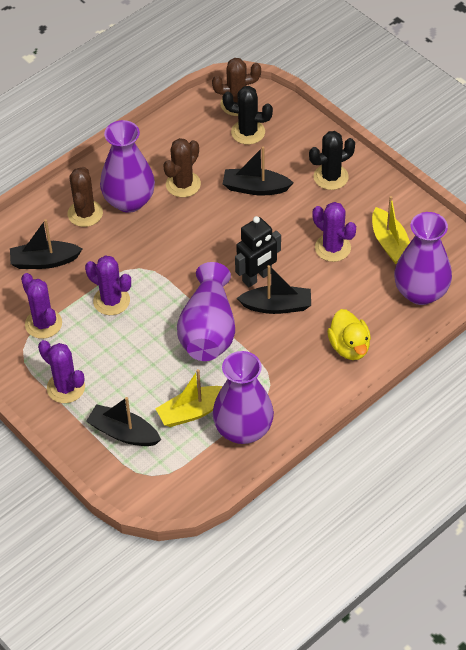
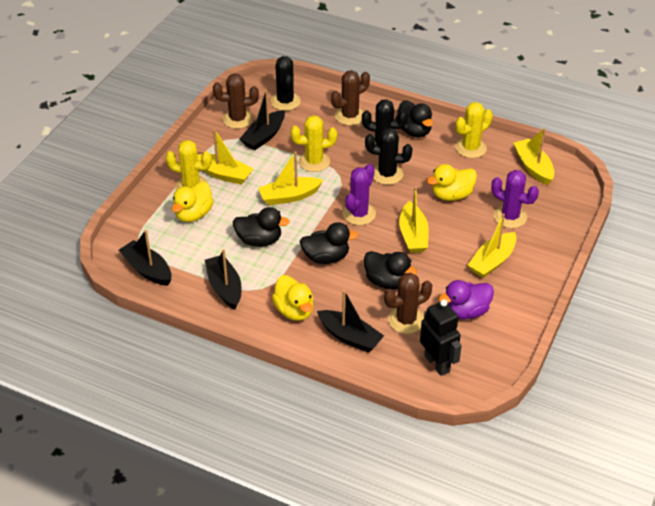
black cactus: [223,86,273,145] [309,131,355,190] = 2 -> [271,56,301,111] [362,99,408,148] [365,128,413,185] = 3
black duck: none = 0 -> [233,207,290,247] [300,222,358,264] [364,251,417,290] [395,100,433,137] = 4
purple cactus: [21,273,62,339] [38,340,85,403] [85,256,131,315] [312,202,356,262] = 4 -> [343,164,376,225] [491,170,539,228] = 2
purple duck: none = 0 -> [439,280,494,319] = 1
purple vase: [100,120,155,213] [177,262,235,361] [213,351,274,444] [394,212,452,305] = 4 -> none = 0
yellow boat: [155,369,223,427] [372,196,410,264] = 2 -> [197,129,254,185] [258,151,323,205] [399,186,429,253] [468,213,516,278] [513,128,554,185] = 5
yellow cactus: none = 0 -> [165,140,212,190] [290,115,337,172] [455,102,493,158] = 3
yellow duck: [327,309,371,360] = 1 -> [172,181,214,222] [272,275,314,321] [427,164,477,201] = 3

